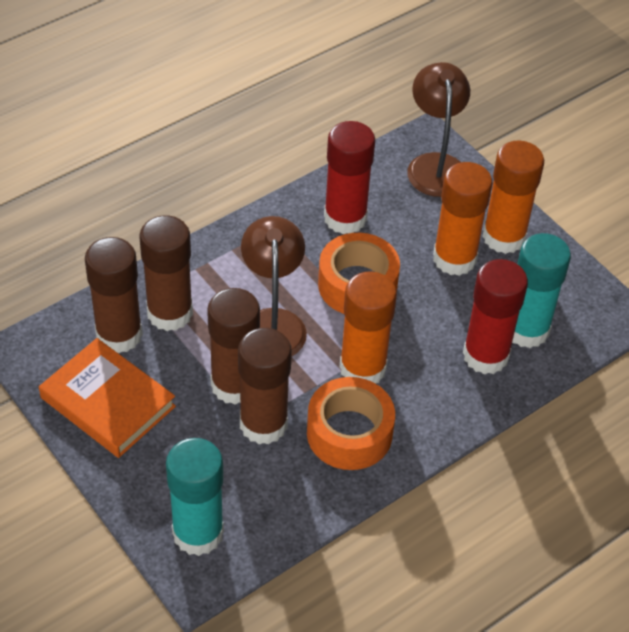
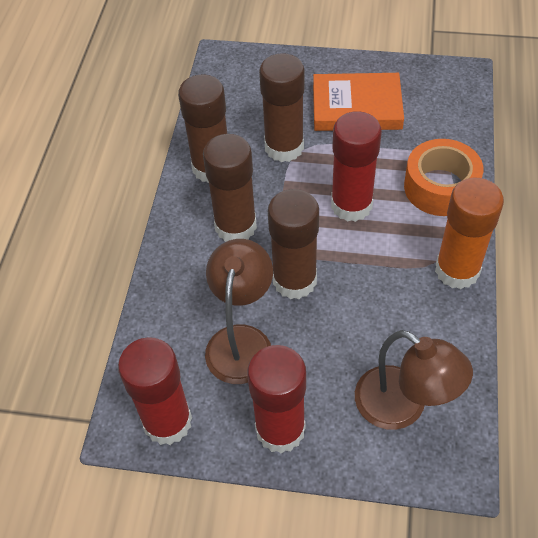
orange glue stick: [339,271,397,384] [433,162,493,276] [482,140,544,254] = 3 -> [435,178,504,289] = 1
orange tape: [307,377,395,470] [318,233,400,314] = 2 -> [404,139,483,216] = 1
red glue stick: [324,121,375,234] [463,259,528,374] = 2 -> [118,337,192,445] [247,345,306,454] [331,111,382,222] = 3
turquoise glue stick: [166,438,224,556] [512,233,571,348] = 2 -> none = 0

